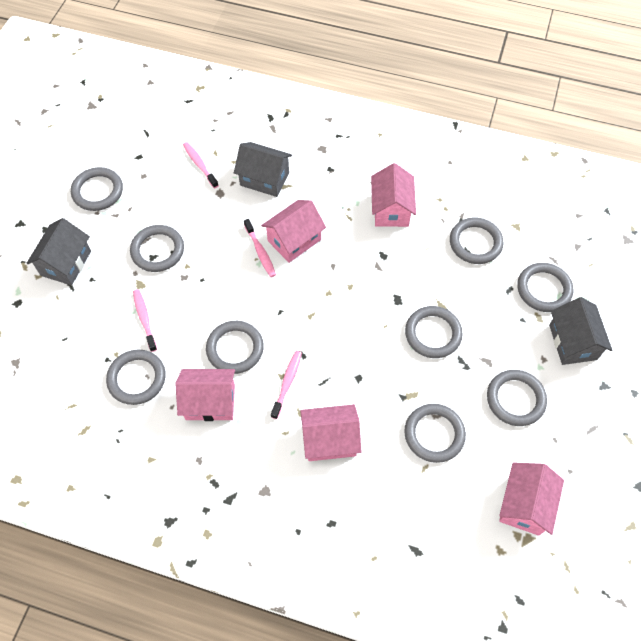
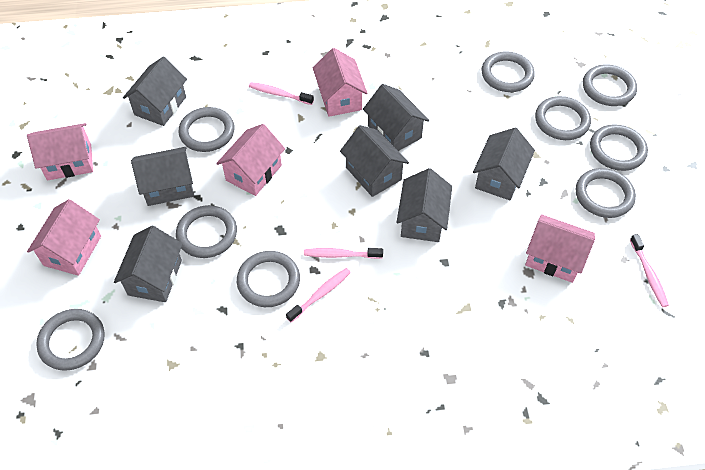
grey house: [27,218,91,285] [234,142,292,197] [549,297,612,365] = 3 -> [114,226,183,302] [123,57,187,126] [131,147,194,206] [340,125,409,197] [363,84,429,151] [396,168,452,242] [473,128,535,200] = 7

